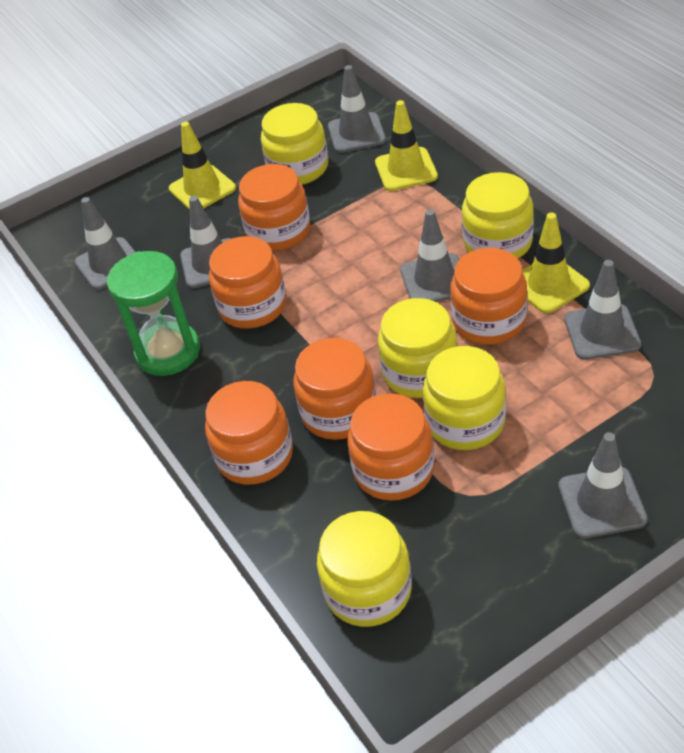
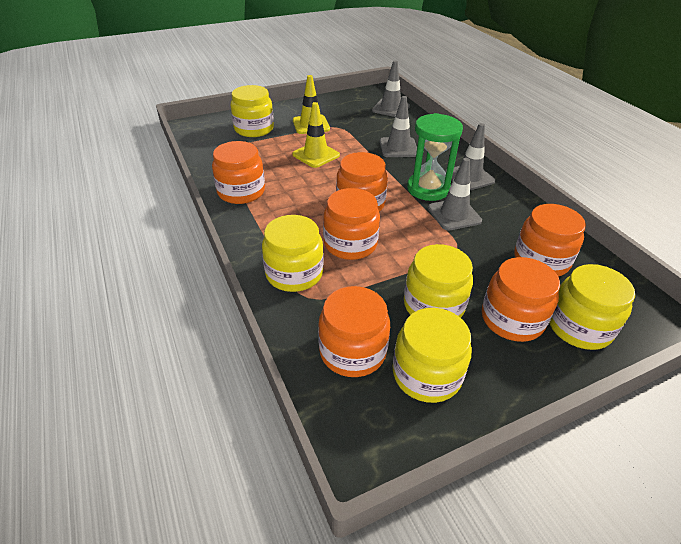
grey traffic cone: [74,197,135,290] [180,196,232,288] [328,65,386,153] [400,209,459,302] [558,432,648,538] [564,260,641,360] = 6 -> [372,61,410,117] [380,96,417,157] [428,158,482,231] [445,123,495,190] = 4
yellow traffic cone: [169,122,236,210] [375,100,438,191] [522,212,590,313] = 3 -> [292,102,340,168] [293,75,330,134] = 2

